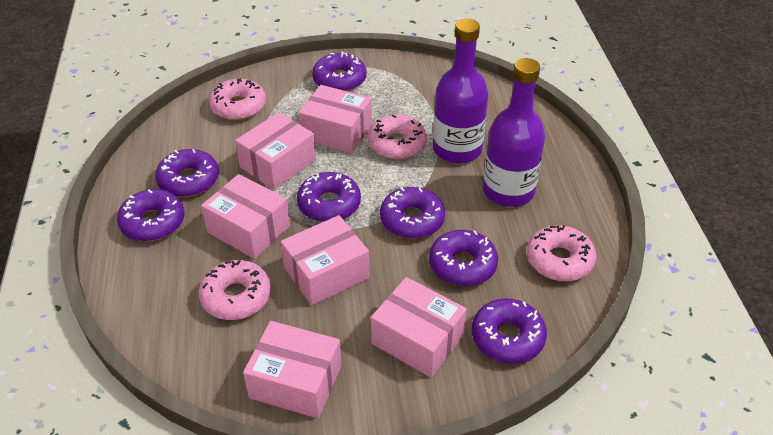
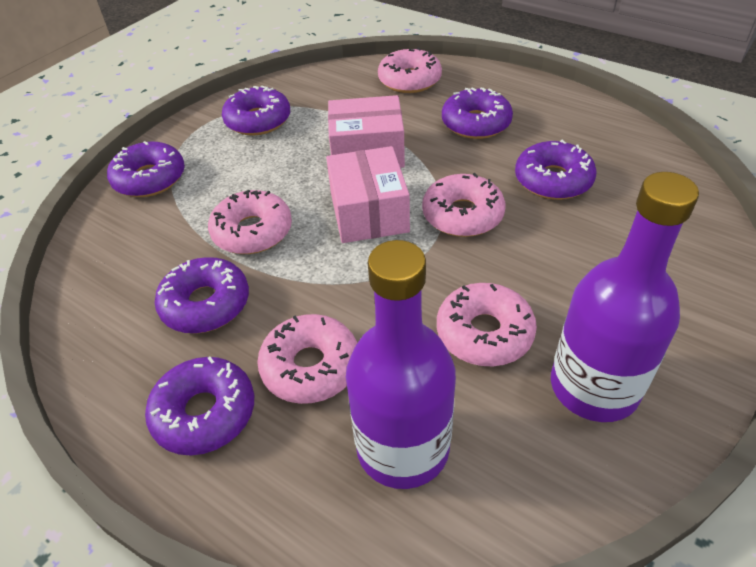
pink box: [201,174,290,259] [235,112,316,190] [243,321,342,418] [281,215,370,306] [299,85,372,154] [371,277,467,378] = 6 -> [326,146,410,243] [328,95,405,168] = 2
pink donut: [199,260,271,320] [209,78,266,120] [368,114,427,160] [527,225,597,282] = 4 -> [208,190,292,254] [257,314,357,404] [378,47,442,93] [422,173,506,237] [437,283,537,366] = 5
purple donut: [117,189,185,241] [155,149,219,197] [297,172,361,222] [312,52,366,91] [380,187,445,239] [429,230,498,286] [472,298,547,364] = 7 -> [107,141,185,197] [145,357,254,455] [155,257,249,334] [222,86,290,136] [442,88,513,139] [515,140,597,200] = 6

